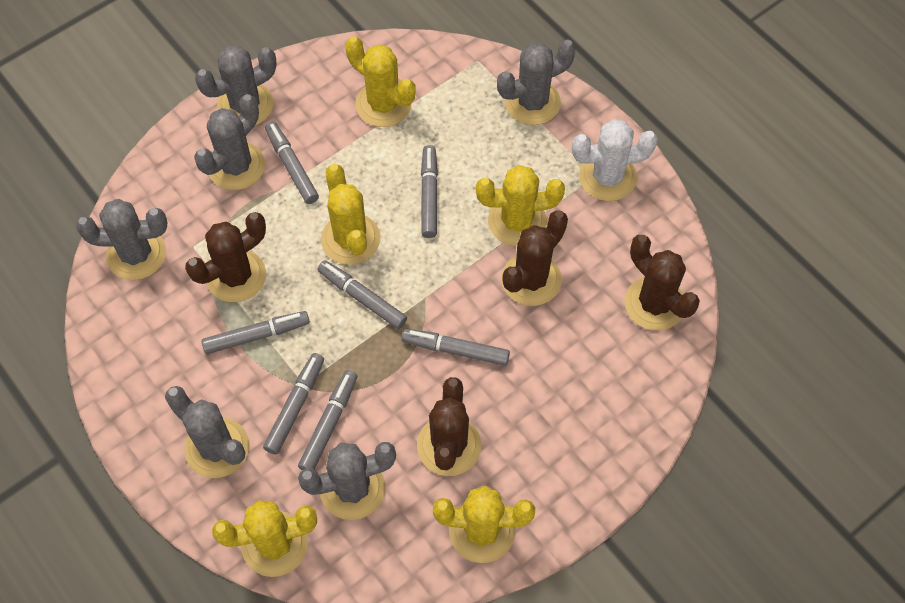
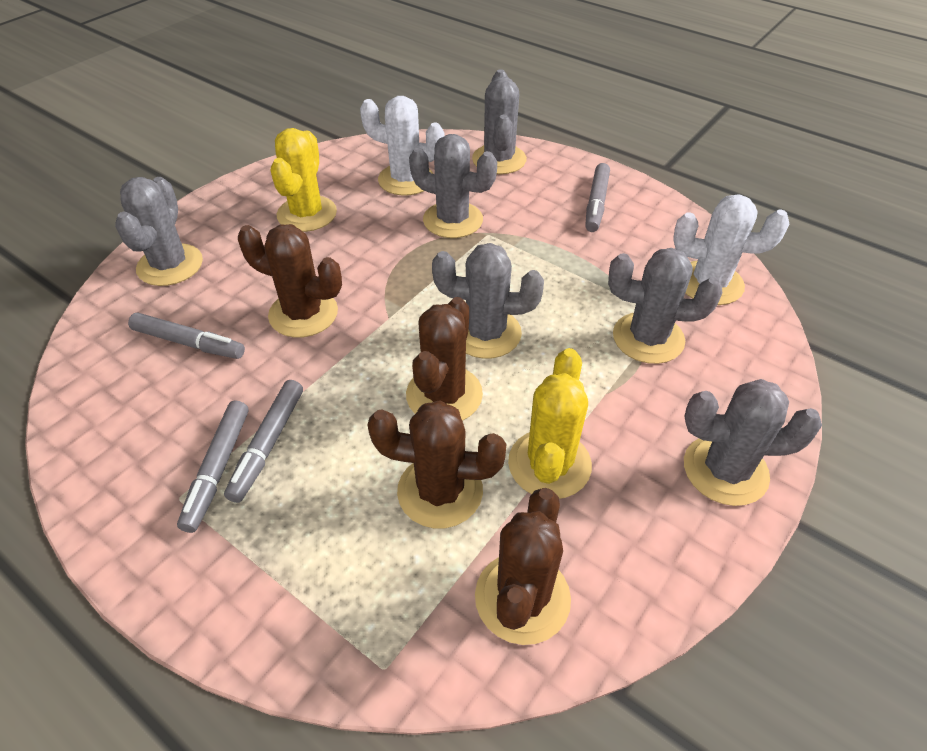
grey marker: [201,311,310,354] [263,353,324,455] [265,121,319,204] [298,370,357,470] [318,260,407,329] [402,329,510,366] [421,145,438,238] = 7 -> [128,312,245,359] [177,401,249,533] [224,380,303,503] [585,163,610,232] = 4
white cactus: [572,119,658,201] = 1 -> [360,96,444,196] [674,195,789,305] = 2
yellow cactus: [212,500,317,577] [321,164,381,265] [345,36,416,127] [433,486,535,563] [476,165,565,246] = 5 -> [271,128,337,232] [508,348,592,499] = 2

